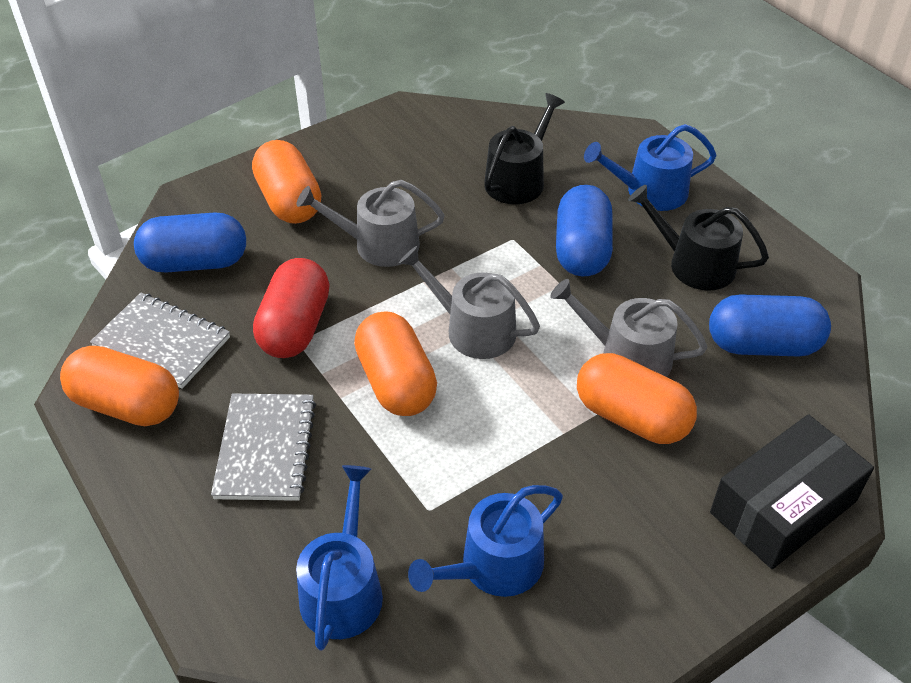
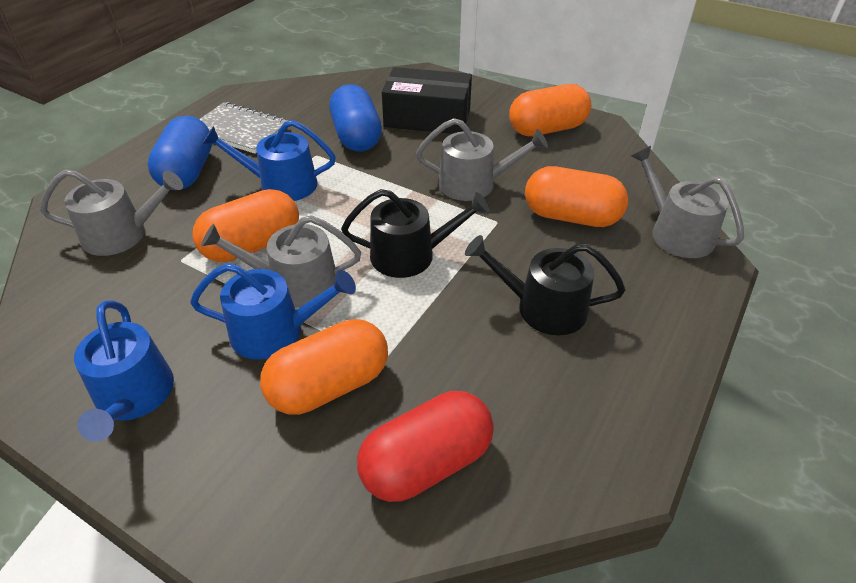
blue capsule: [134,212,246,272] [556,185,613,276] [709,294,831,357] = 3 -> [147,116,212,190] [329,84,382,152] = 2
grey notebook: [90,292,230,389] [211,393,316,501] = 2 -> [199,102,288,154] = 1
grey watering can: [296,180,445,267] [399,246,540,359] [550,279,707,377] = 3 -> [40,170,183,256] [201,215,361,308] [416,118,548,201] [631,146,744,258] = 4

